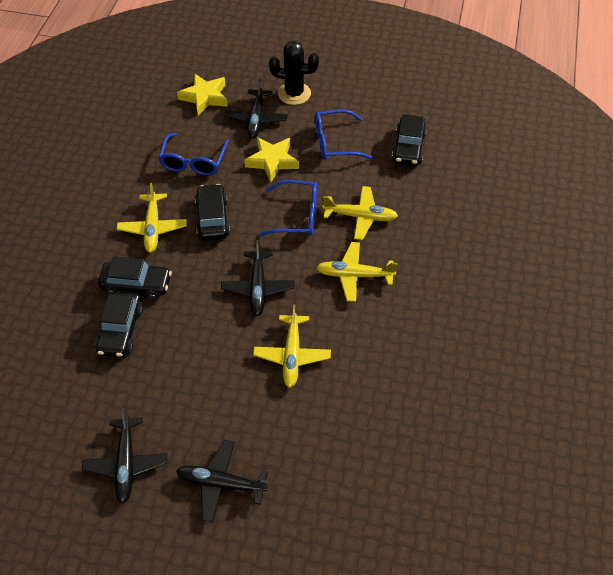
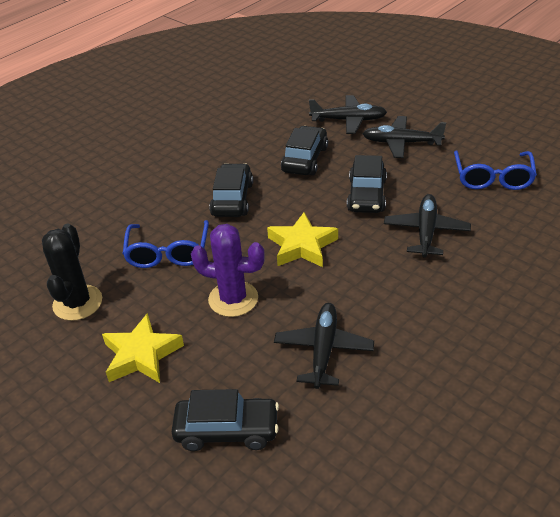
blue glasses: [158,133,229,176] [259,180,317,236] [315,109,373,160] = 3 -> [123,220,209,268] [454,151,537,190] = 2
purple cactus: none = 0 -> [191,224,265,317] = 1
yellow plane: [117,183,187,253] [253,304,331,388] [316,242,398,302] [322,186,398,240] = 4 -> none = 0

